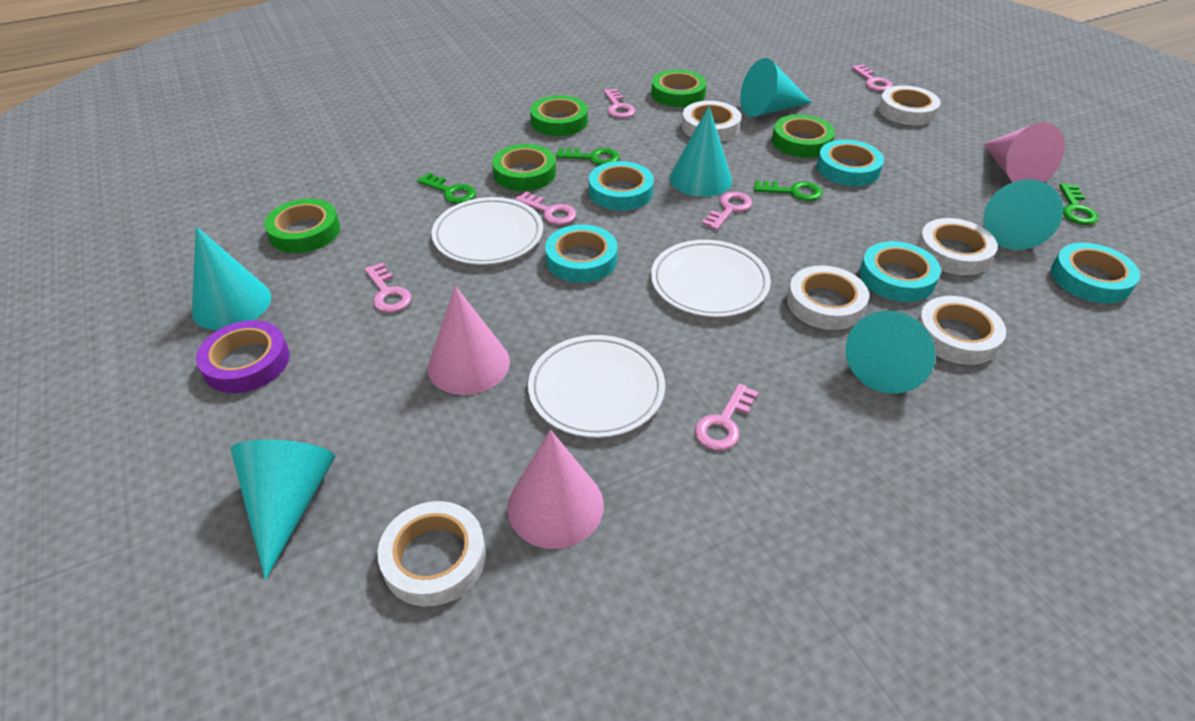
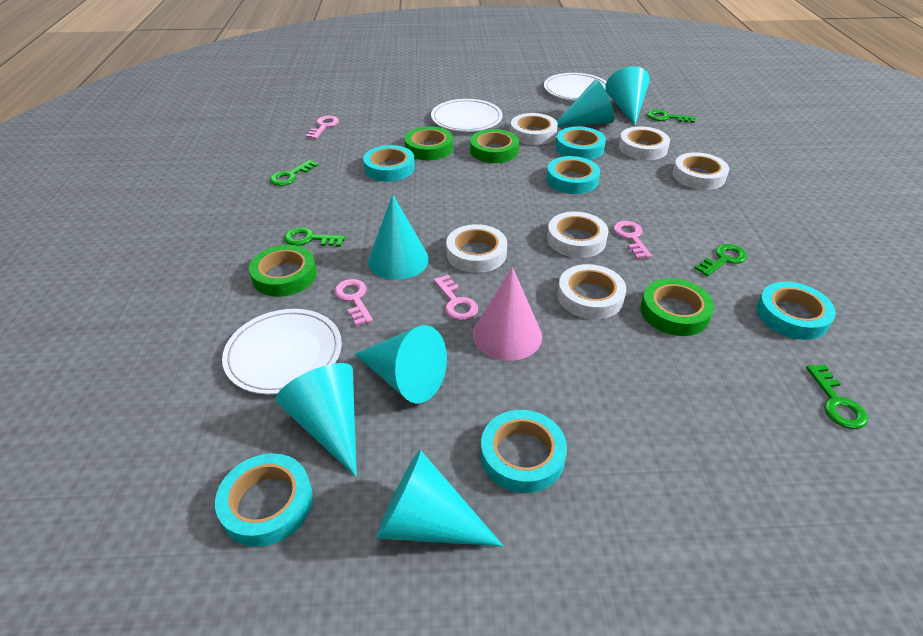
green key: [417,173,476,204] [556,148,620,165] [754,180,822,201] [1059,184,1098,225] = 4 -> [270,160,319,186] [284,227,346,247] [647,110,695,123] [694,244,747,277] [806,365,868,429] = 5
green tape: [264,199,340,253] [492,144,556,191] [530,95,588,136] [651,69,707,107] [772,114,835,158] = 5 -> [249,245,317,297] [405,127,453,160] [470,129,519,163] [641,278,714,336] = 4
pink cone: [428,286,510,395] [507,430,604,549] [984,122,1065,182] = 3 -> [473,267,542,361] = 1
pink key: [364,263,411,313] [515,191,576,225] [604,89,635,118] [695,383,759,450] [702,192,752,230] [851,65,893,92] = 6 -> [306,116,339,139] [334,279,373,326] [433,275,479,321] [613,221,652,259] = 4
purple tape: [196,320,289,393] = 1 -> none = 0
turquoise tape: [545,225,618,283] [589,161,654,211] [817,140,884,186] [860,241,941,302] [1051,243,1140,303] = 5 -> [215,453,313,547] [363,145,415,182] [481,410,567,493] [546,156,600,194] [556,126,606,160] [756,282,836,340] = 6

